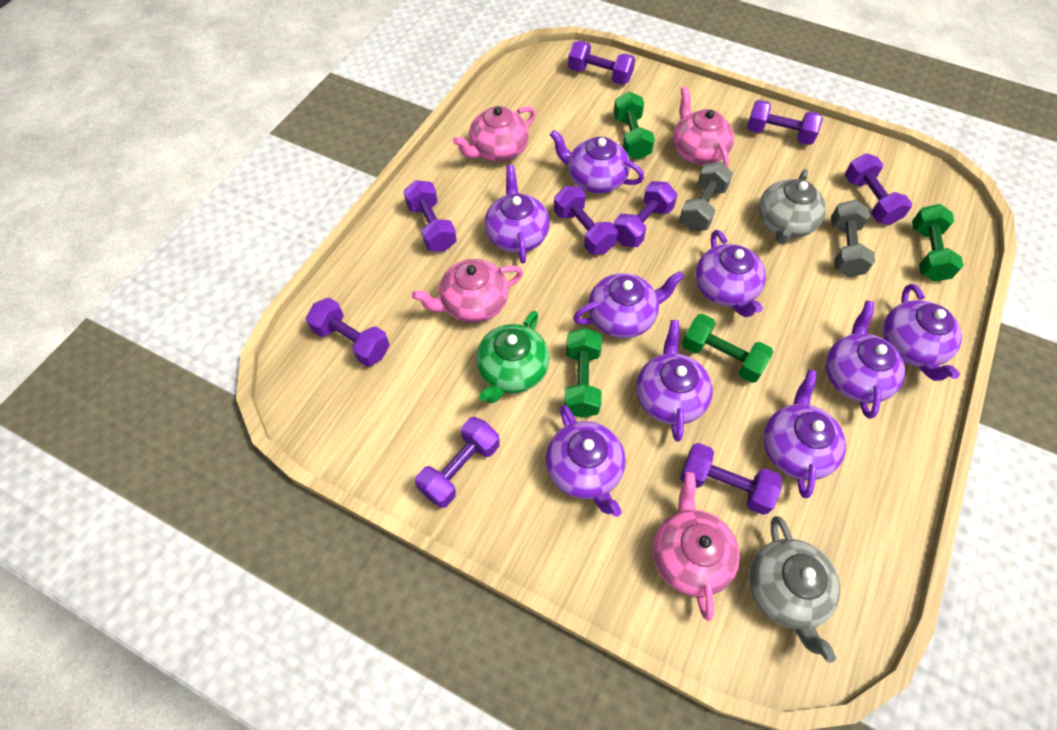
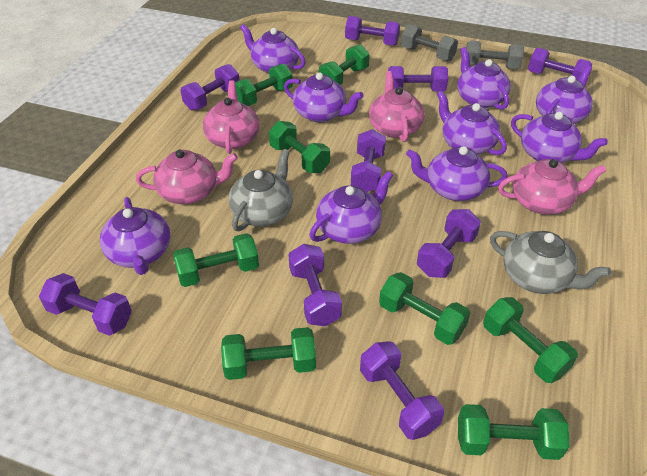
green dumbbell: [564,328,602,418] [613,92,655,160] [682,314,773,383] [912,204,963,282] = 4 -> [173,233,259,287] [221,327,316,380] [235,64,293,106] [269,121,330,173] [319,44,370,85] [379,272,470,345] [458,404,570,460] [483,297,578,383] = 8
green teapot: [476,311,550,403] = 1 -> none = 0

